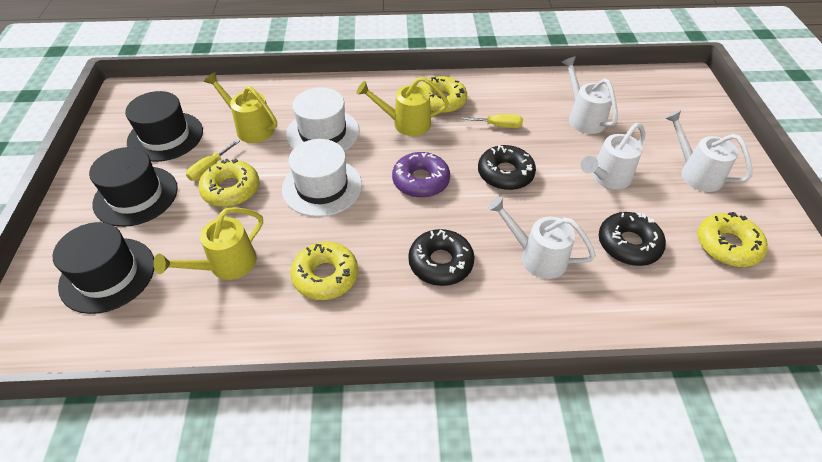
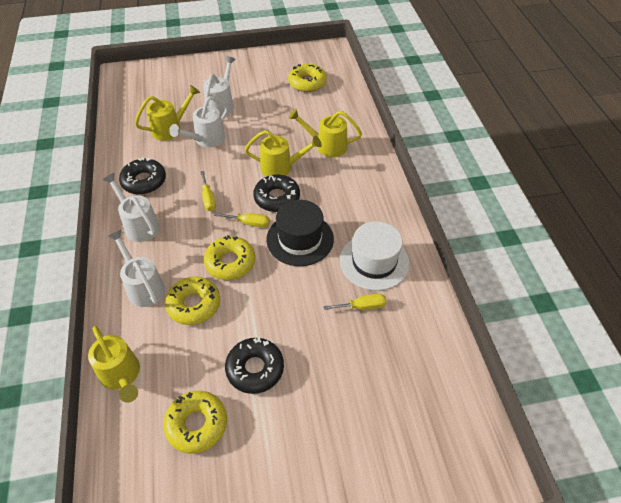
black hat: [52,222,154,314] [89,147,178,227] [125,91,203,162] = 3 -> [266,200,334,266] = 1
purple donut: [392,152,450,198] = 1 -> none = 0
white hat: [282,139,362,217] [286,88,359,151] = 2 -> [340,221,410,291] = 1
yellow screwdriver: [186,140,240,181] [461,114,523,128] = 2 -> [201,171,216,211] [214,213,270,228] [323,294,387,310] = 3
yellow watering can: [153,207,263,280] [204,72,277,143] [357,77,449,136] = 3 -> [88,326,140,403] [135,85,200,141] [245,130,322,177] [289,109,362,157] = 4

